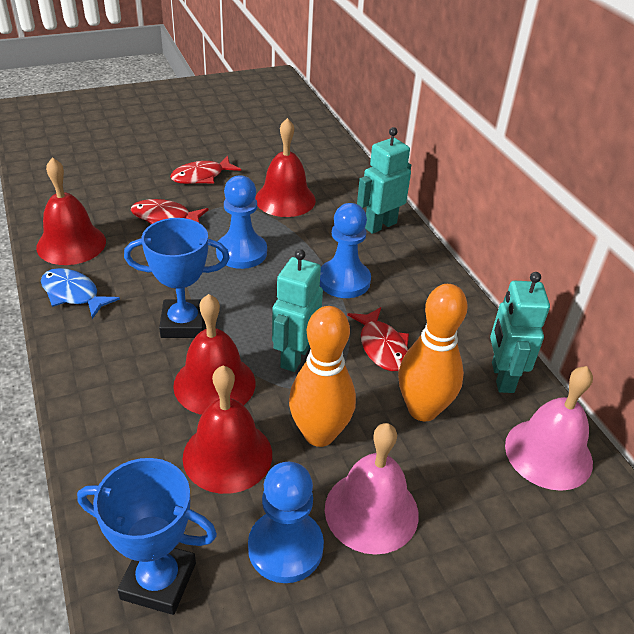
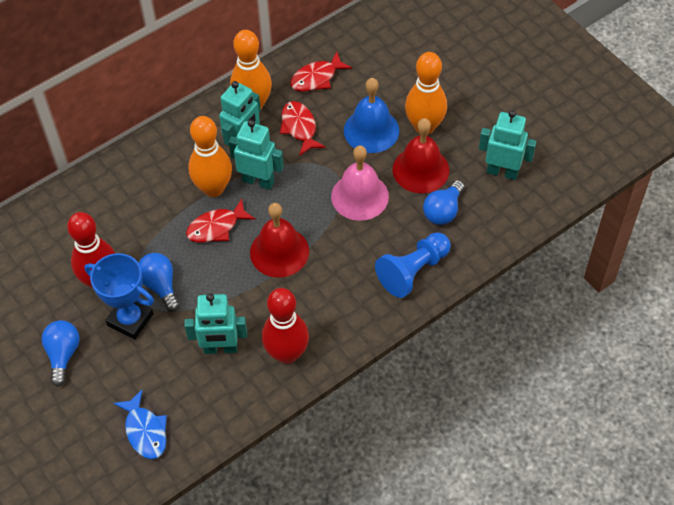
blue bell: none = 0 -> [344,78,399,153] = 1
blue light bulb: none = 0 -> [42,320,80,387] [139,253,179,312] [423,180,464,225] = 3
blue pawn: [216,175,267,269] [248,462,324,583] [320,203,371,298] = 3 -> [375,232,451,298] = 1
blue trophy: [77,458,217,615] [124,218,230,338] = 2 -> [85,253,154,339] = 1
orange bowling pin: [289,306,356,447] [398,284,468,421] = 2 -> [188,116,232,197] [230,30,272,109] [405,52,447,135] = 3
pink bell: [325,423,419,555] [505,366,593,491] = 2 -> [331,145,389,221] = 1
red bell: [36,157,106,265] [173,294,255,415] [183,366,272,494] [255,118,316,217] = 4 -> [250,203,309,278] [393,118,449,193] = 2
red bowling pin: none = 0 -> [67,212,115,288] [262,288,309,364] = 2
turquoise robot: [272,249,323,372] [357,127,411,234] [490,272,550,393] = 3 -> [184,293,247,354] [219,81,261,146] [229,120,284,190] [479,110,536,180] = 4

